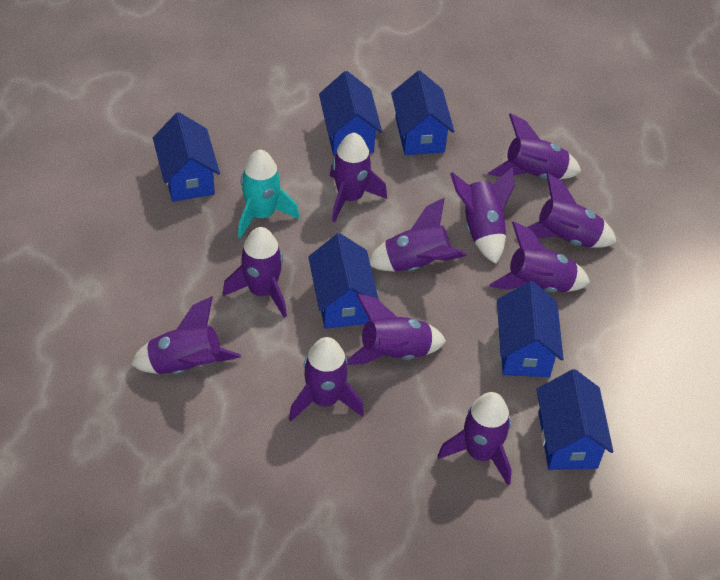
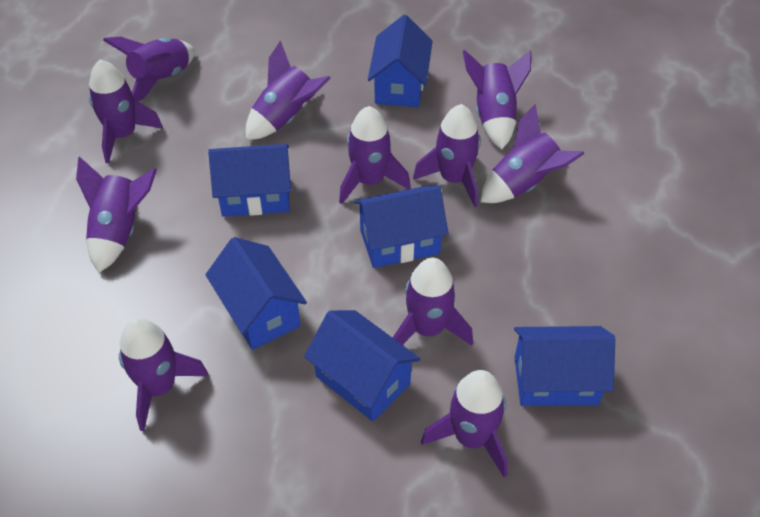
turquoise rocket: [238,149,299,239] = 1 -> none = 0

